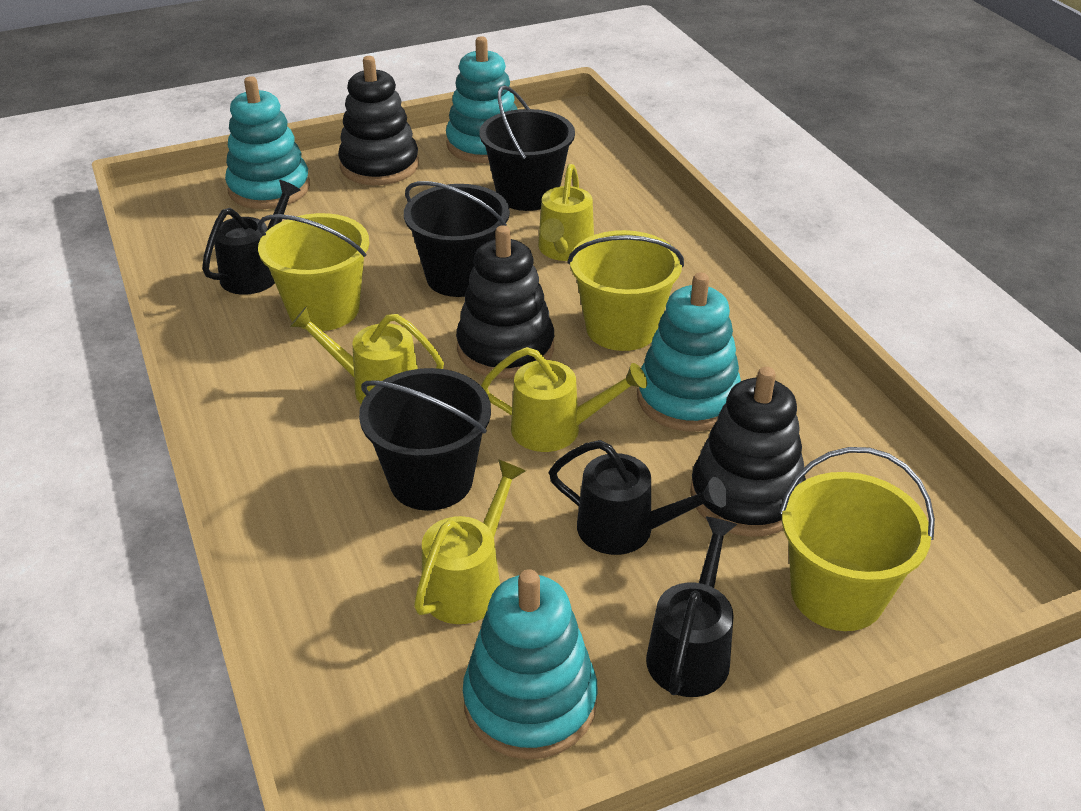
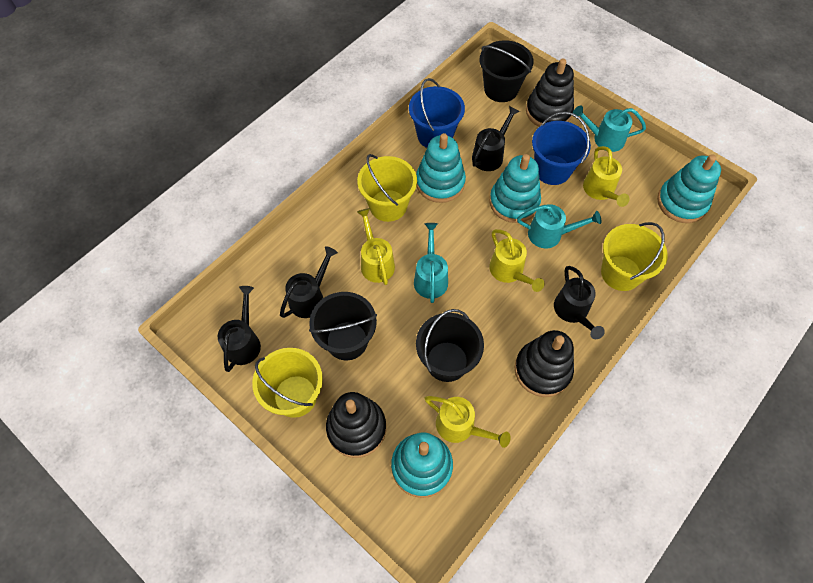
black watering can: [202,180,300,295] [549,440,727,555] [646,517,737,697] = 3 -> [218,286,261,372] [280,246,338,318] [472,106,520,171] [554,266,605,339] = 4
blue bucket: none = 0 -> [409,78,465,148] [532,112,591,185] = 2
turquoise watering can: none = 0 -> [414,223,448,303] [517,204,601,248] [573,105,646,152] = 3

